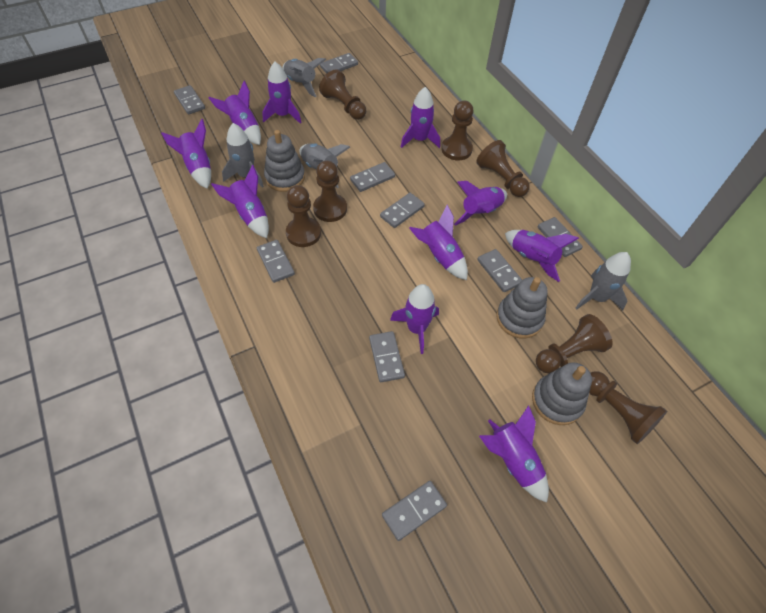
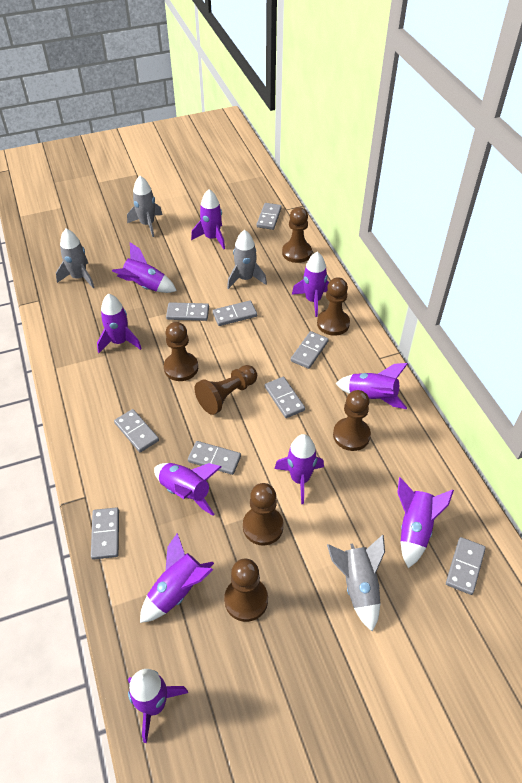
grey stacking toy: [264,130,305,192] [496,277,547,338] [532,363,592,425] = 3 -> none = 0

